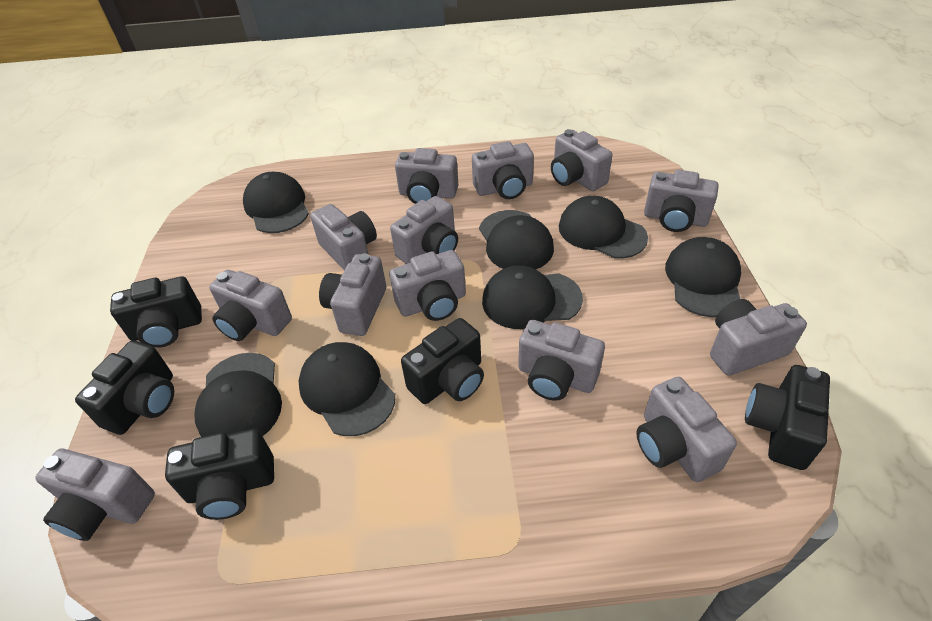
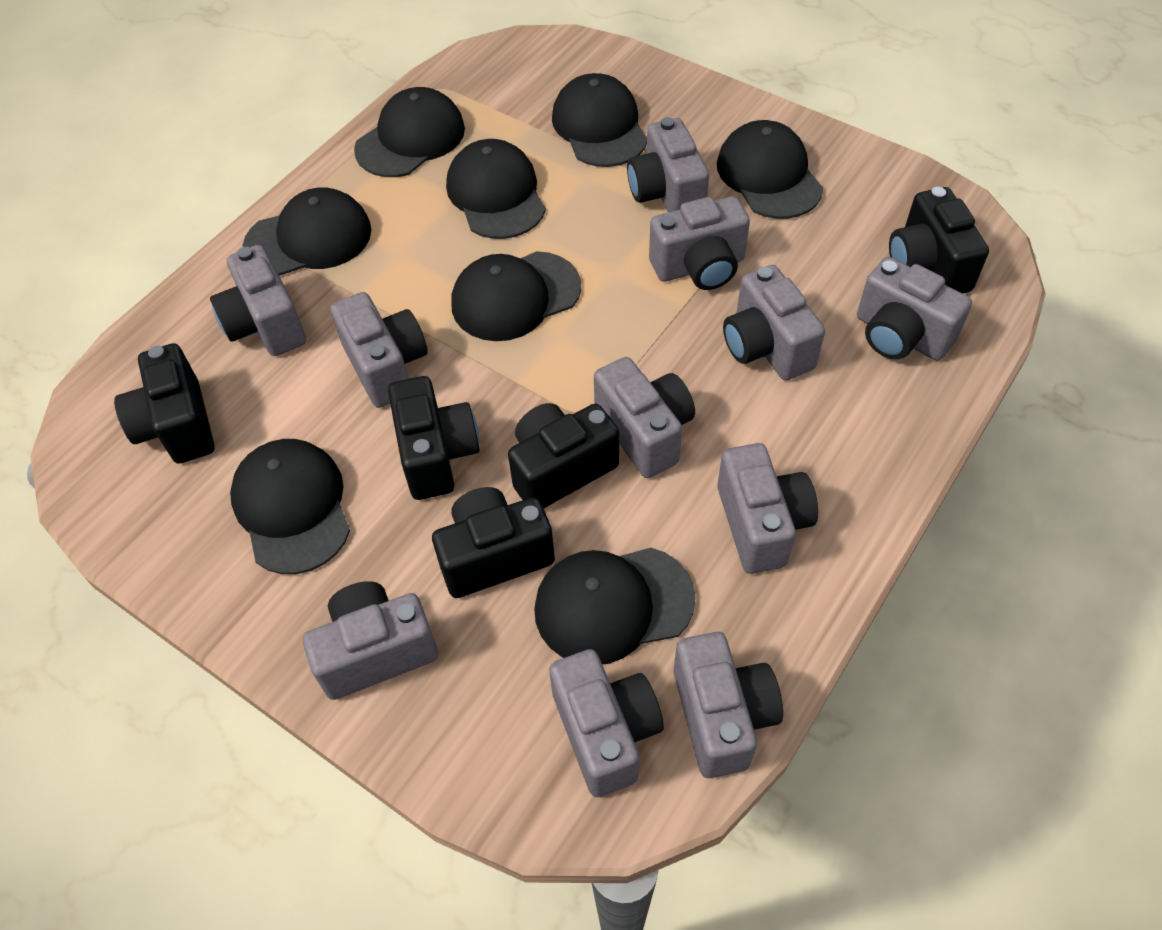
black cap: [194,353,282,437] [243,172,309,233] [299,342,395,436] [479,210,554,269] [482,265,583,329] [559,196,648,259] [665,237,741,317] = 7 -> [230,439,350,574] [243,187,371,276] [354,87,465,177] [446,139,546,239] [452,251,581,341] [534,548,696,665] [552,73,647,167] [717,120,823,219] = 8
grey camera: [35,448,155,541] [209,270,292,341] [310,204,377,270] [319,253,386,336] [389,250,466,321] [390,196,458,264] [395,148,458,204] [472,141,534,199] [518,320,605,401] [551,129,612,191] [636,377,737,482] [644,170,719,232] [710,299,807,376] = 13 -> [210,245,306,356] [303,581,438,700] [331,292,428,408] [549,649,664,797] [594,357,695,478] [627,117,709,212] [649,196,750,290] [674,632,783,778] [717,443,818,574] [723,265,825,380] [857,257,972,361] = 11

